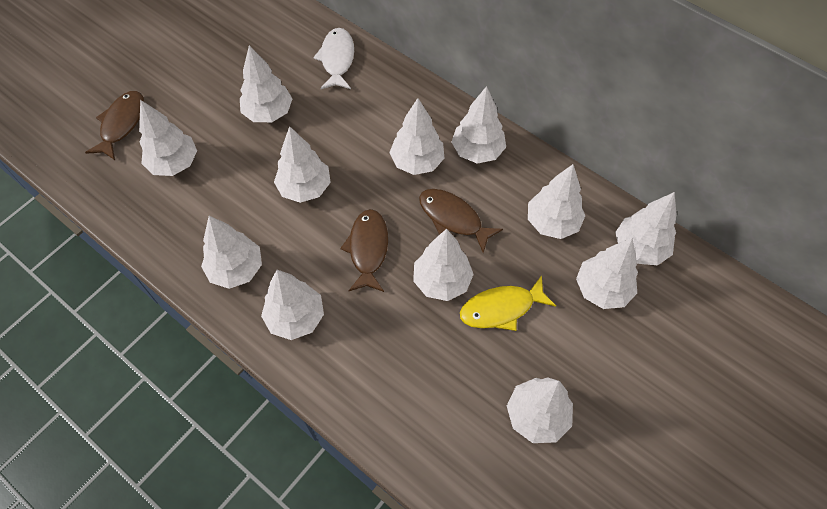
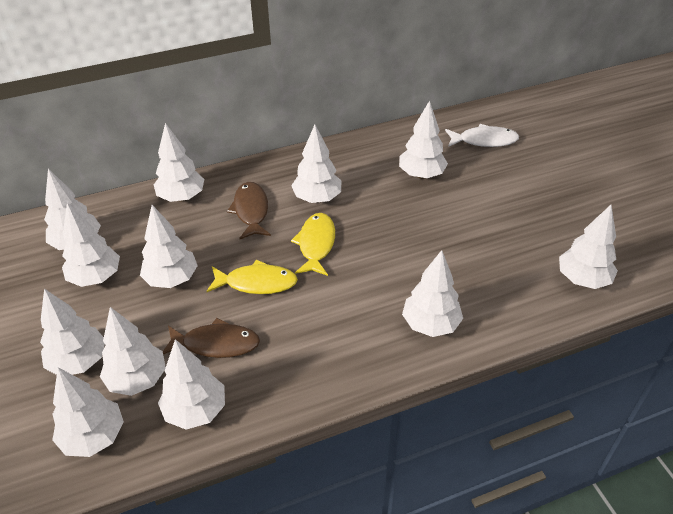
brown fish: [85,91,144,160] [340,209,388,292] [419,189,503,253] = 3 -> [163,318,260,358] [227,182,271,239] = 2
yellow fish: [460,275,556,331] = 1 -> [207,260,298,294] [291,213,335,276] = 2

